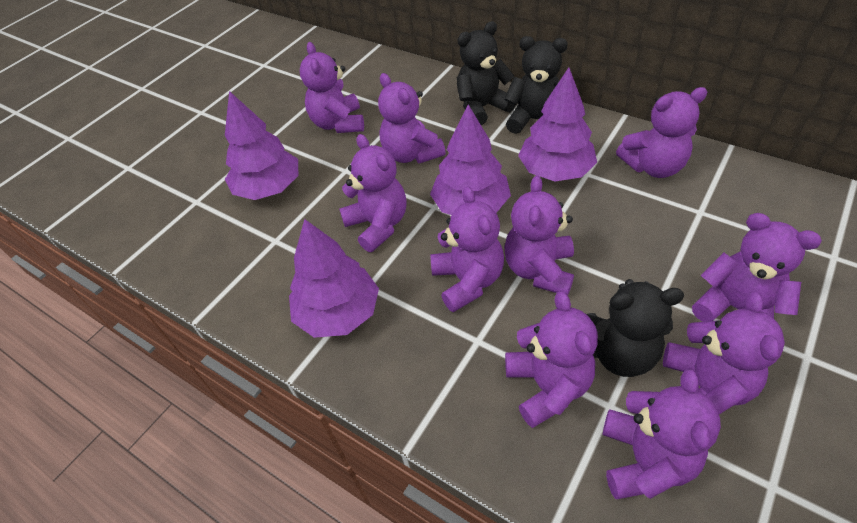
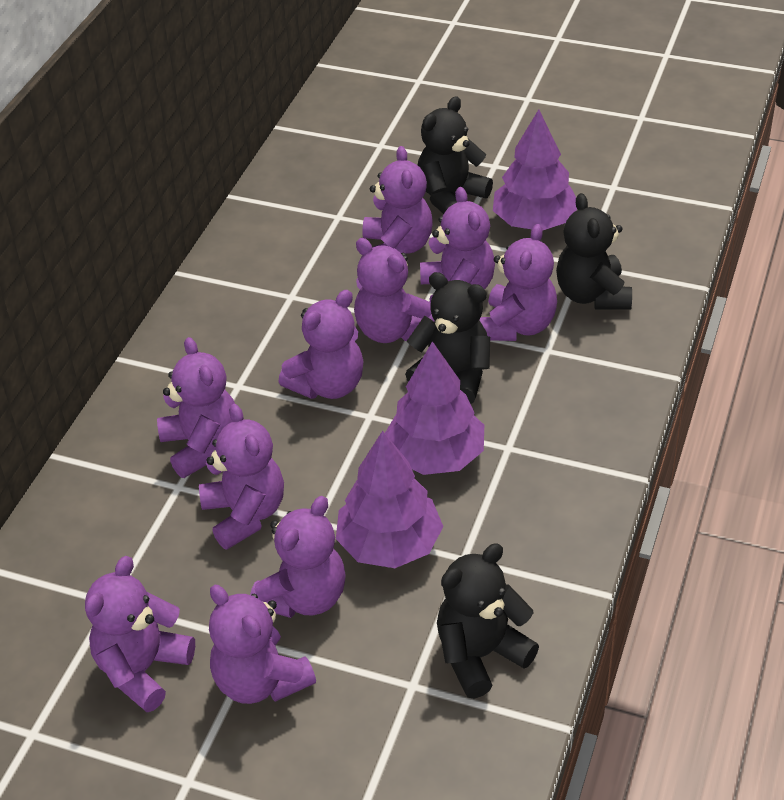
black teddy bear: [457,21,516,125] [504,36,568,134] [586,279,684,377] = 3 -> [405,272,490,404] [418,96,493,214] [437,543,539,698] [556,193,632,309] = 4
purple tree: [225,91,298,200] [289,219,379,338] [430,104,511,215] [518,67,597,182] = 4 -> [336,431,443,568] [385,341,484,475] [493,109,577,230] = 3

